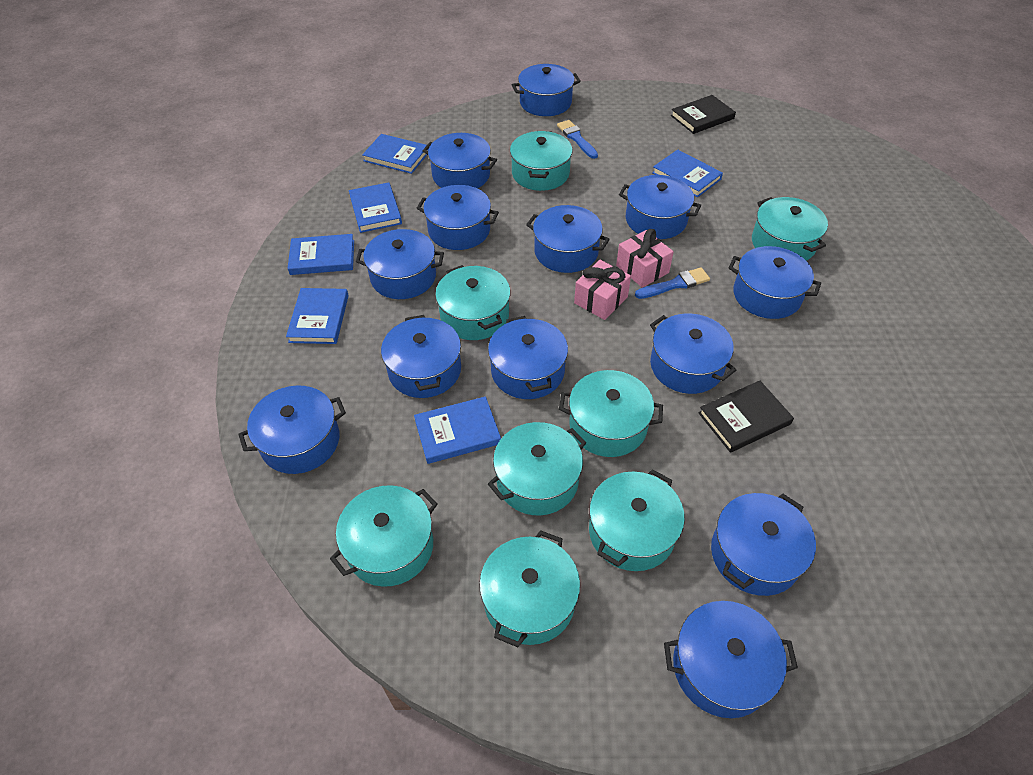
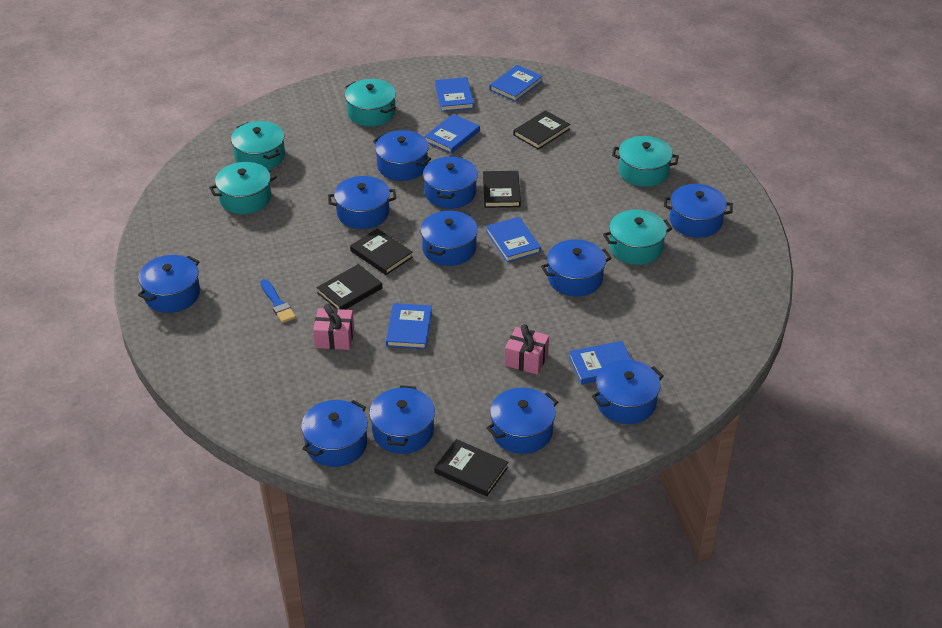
black book: [671,95,736,134] [699,381,794,453] = 2 -> [316,264,382,310] [350,228,413,275] [434,439,508,496] [483,171,521,208] [514,110,570,150] = 5
blue brush: [557,120,598,159] [635,267,710,299] = 2 -> [261,279,296,323] = 1
blue pot: [238,386,346,474] [356,229,444,299] [381,315,461,398] [417,185,499,250] [423,133,497,188] [488,316,568,399] [512,64,581,116] [526,205,610,273] [619,175,701,239] [650,313,736,394] [664,601,798,718] [711,493,816,596] [728,246,821,319] = 13 -> [138,255,200,313] [301,400,368,467] [328,176,396,229] [369,385,435,454] [373,130,431,181] [420,210,478,266] [423,156,478,209] [486,388,558,454] [541,239,612,296] [592,360,664,424] [664,184,733,238] = 11
turquoise pot: [330,485,437,587] [435,265,510,340] [479,530,580,647] [488,422,586,516] [510,131,573,191] [559,370,663,457] [589,469,685,571] [752,197,828,261] = 8 -> [209,162,277,214] [231,121,285,170] [345,79,396,127] [603,210,672,265] [612,136,679,187] = 5

